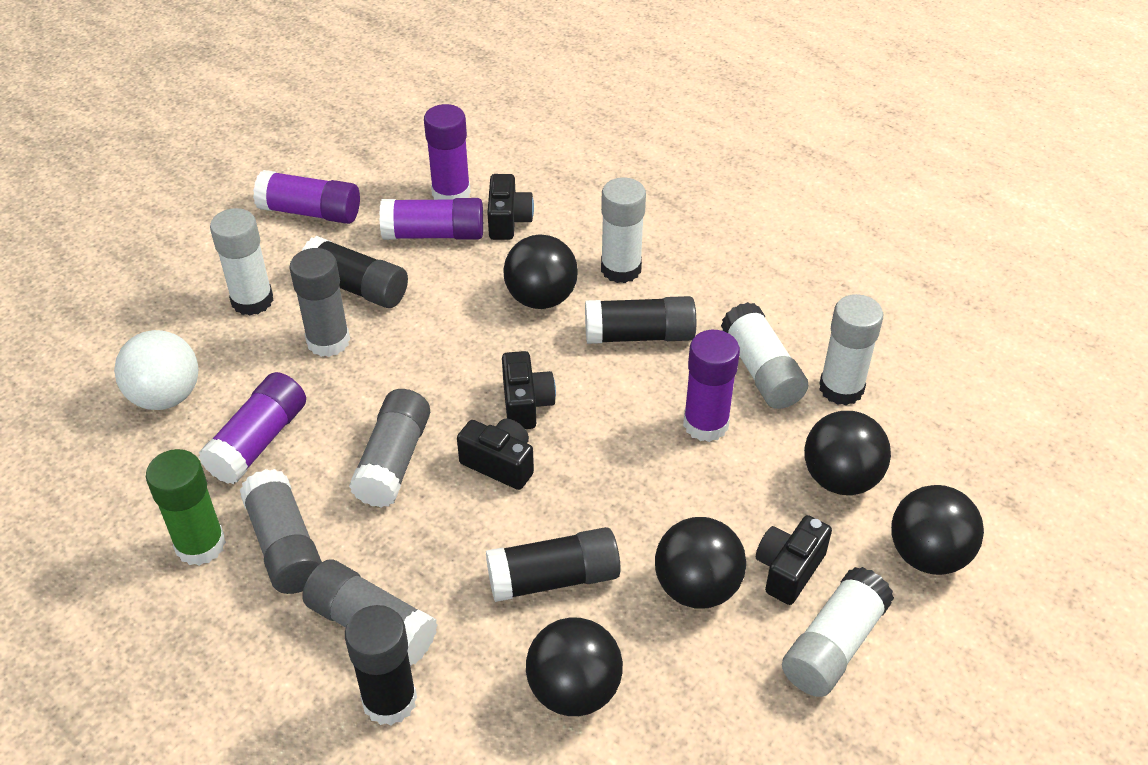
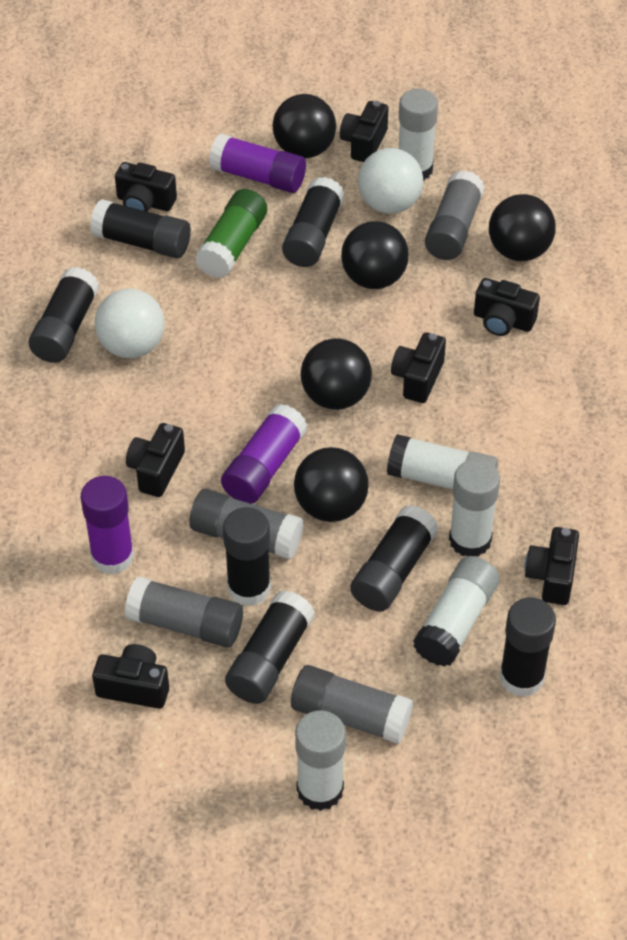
black camera: [457,419,534,490] [487,174,534,240] [502,351,556,429] [756,515,832,605] = 4 -> [92,644,169,709] [115,162,177,212] [126,423,185,497] [340,101,388,162] [391,332,446,403] [474,278,540,336] [525,527,579,605] = 7
black glue stick: [302,236,408,308] [345,605,417,725] [486,527,621,602] [585,296,696,344] = 4 -> [29,267,99,363] [90,199,191,258] [223,507,271,606] [225,590,315,704] [282,177,345,267] [350,505,439,611] [499,597,556,697] = 7
purple glue stick: [198,372,306,484] [253,170,360,224] [379,198,483,240] [424,104,471,200] [683,330,740,442] = 5 -> [81,476,134,575] [209,133,306,193] [221,404,307,504] = 3
white ball: [114,330,198,410] = 1 -> [95,289,164,358] [358,148,423,214] = 2

